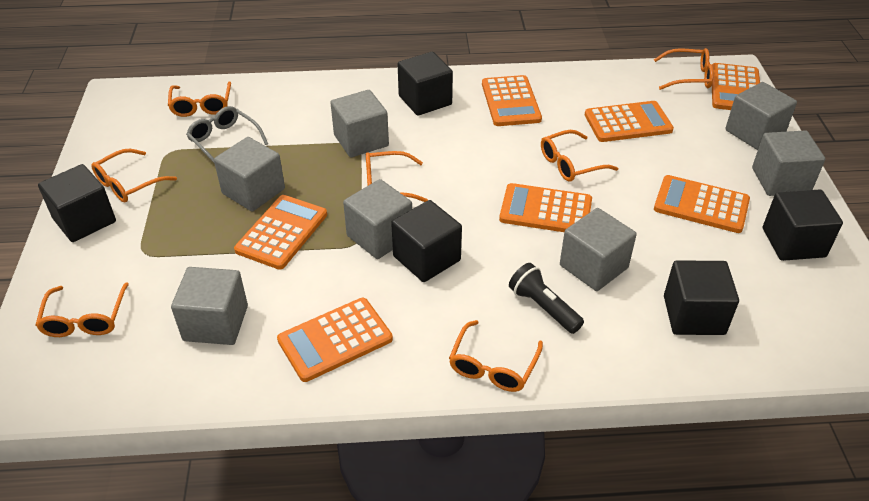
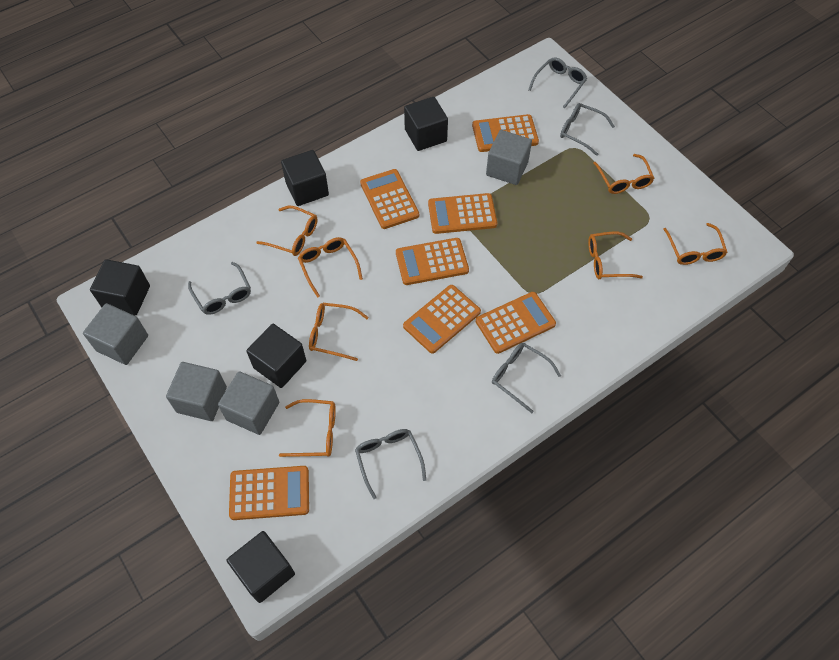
black flashlight: [509,263,584,334] = 1 -> none = 0
grey cube: [171,267,248,345] [214,137,285,212] [330,90,389,157] [343,179,412,259] [560,208,637,291] [725,82,797,150] [752,130,825,196] = 7 -> [83,303,148,365] [166,362,227,421] [218,371,279,435] [486,130,532,185] = 4
grey glasses: [186,106,268,164] = 1 -> [188,262,251,315] [355,429,426,499] [492,343,561,413] [528,57,587,109] [560,103,615,156] = 5

